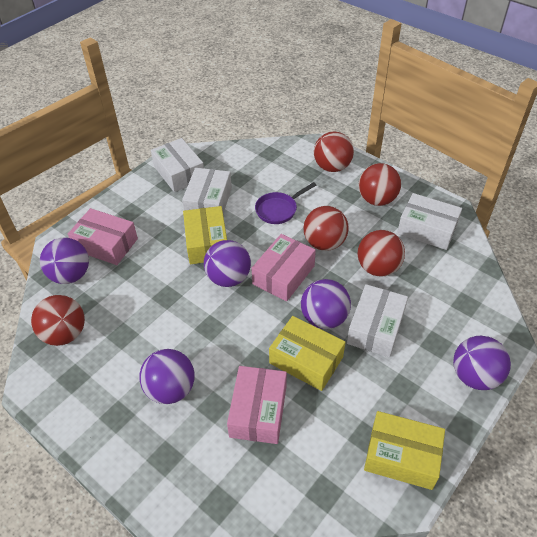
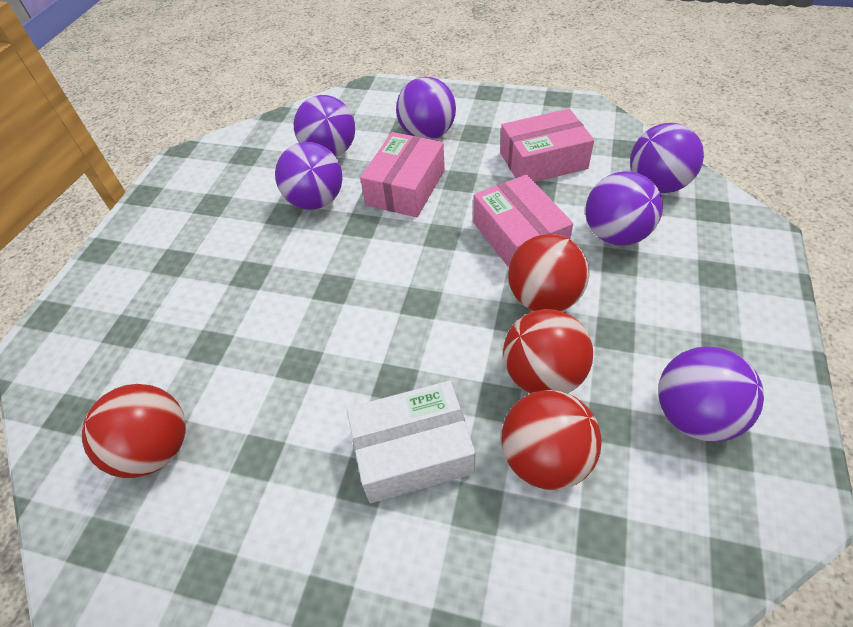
purple ball: [40,237,89,284] [139,349,195,404] [204,240,251,287] [301,279,351,329] [453,336,511,390] = 5 -> [275,142,342,210] [294,95,355,157] [396,77,456,140] [585,171,663,246] [630,123,704,193] [658,346,764,442] = 6
purple pan: [255,182,316,224] = 1 -> none = 0
red ball: [31,295,85,346] [303,206,349,251] [314,131,354,172] [358,163,401,206] [358,230,405,277] = 5 -> [82,384,186,478] [501,390,602,490] [503,309,593,394] [508,234,589,311] = 4
white box: [151,138,204,192] [182,168,232,213] [347,284,408,357] [397,193,462,250] = 4 -> [347,381,475,503] = 1
yellow box: [183,206,227,264] [269,316,345,391] [364,411,445,490] = 3 -> none = 0

